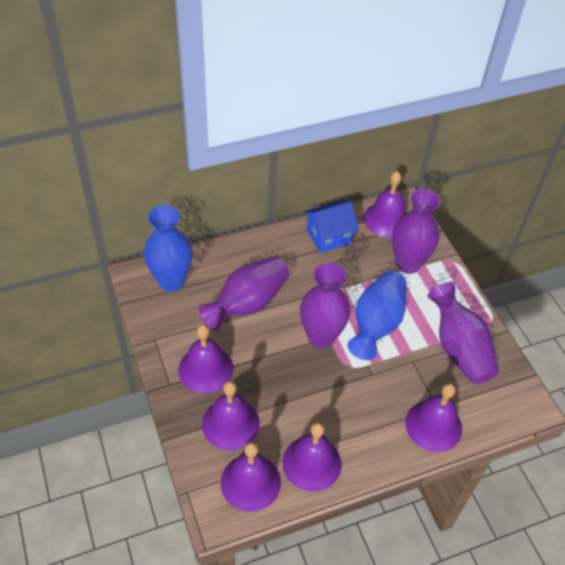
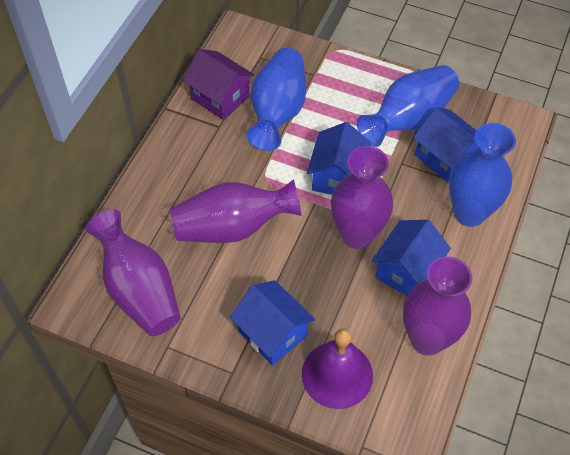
blue house: [304,200,359,253] = 1 -> [230,280,315,366] [307,122,372,195] [371,220,451,296] [413,107,478,183] = 4
blue vase: [144,205,193,292] [347,271,406,360] = 2 -> [247,48,306,151] [357,65,459,147] [449,123,516,227] = 3
purple bell: [178,324,233,394] [202,381,260,451] [221,442,281,512] [282,422,342,492] [363,171,407,238] [405,383,462,452] = 6 -> [302,328,373,409] = 1
purple house: none = 0 -> [183,49,254,120] = 1

